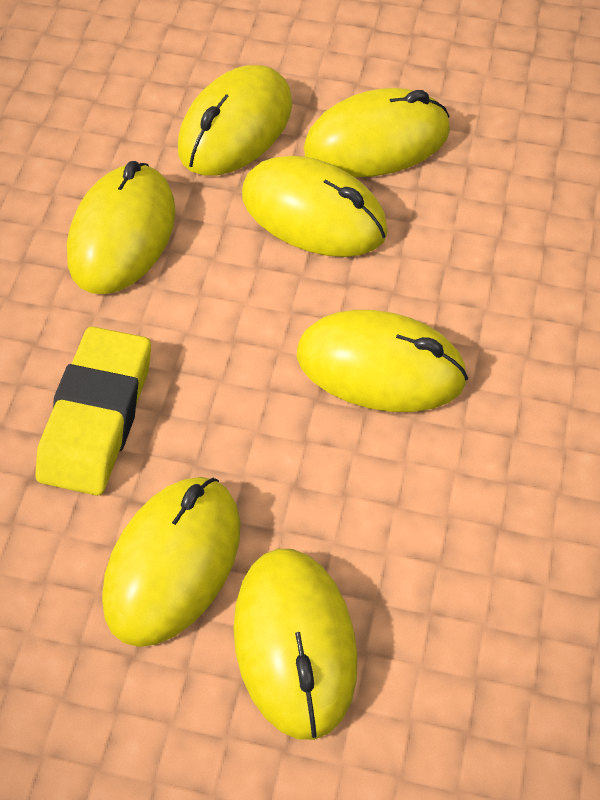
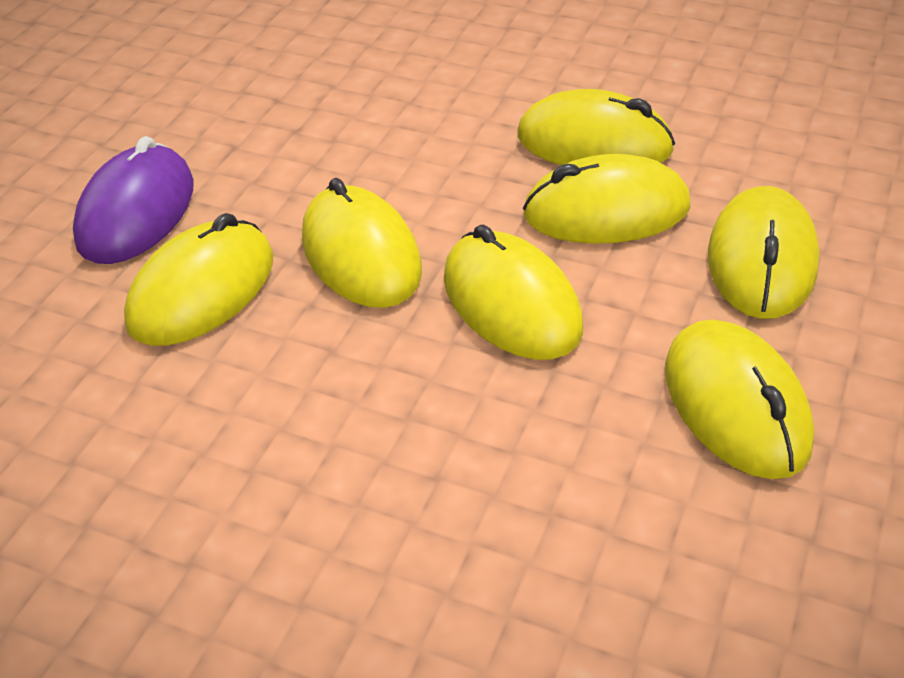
purple mouse: none = 0 -> [73,136,194,264] = 1
yellow eraser: [35,326,151,496] = 1 -> none = 0

